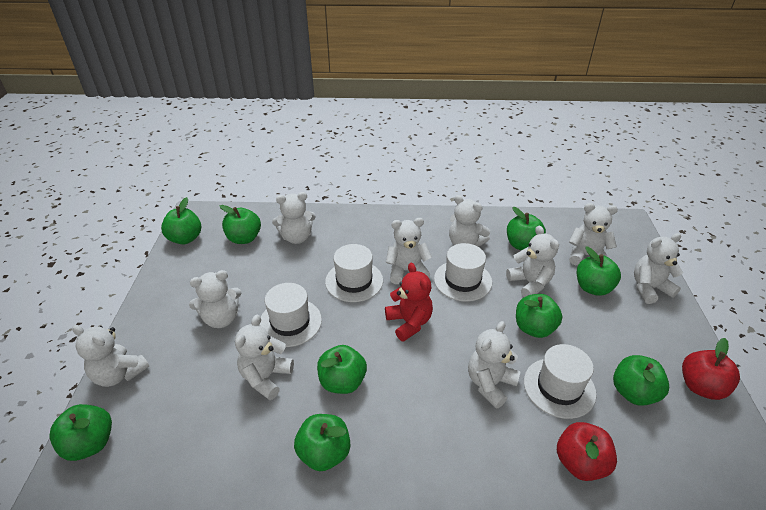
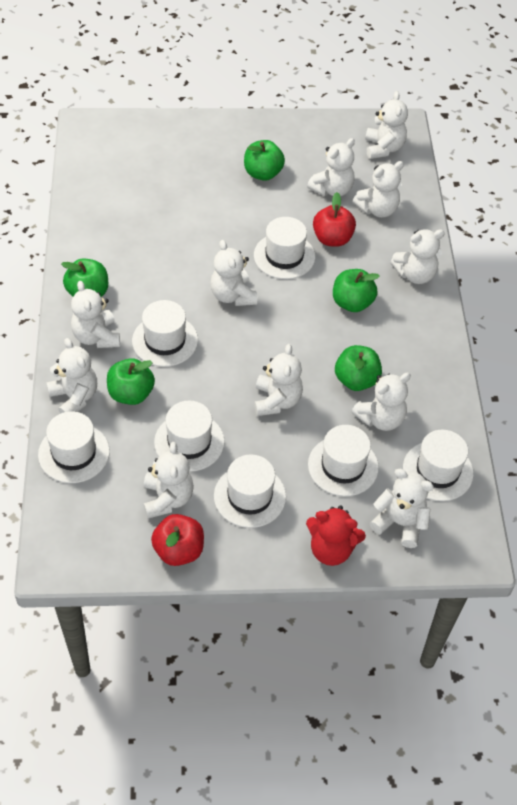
green apple: [50,404,112,461] [161,197,201,244] [220,205,261,244] [294,414,350,471] [317,345,367,394] [507,207,546,250] [516,294,562,338] [577,247,621,296] [613,355,669,406] = 9 -> [61,259,108,297] [107,358,155,405] [244,140,285,181] [333,269,380,312] [335,345,382,391] = 5
white hat: [260,283,322,347] [325,244,383,302] [434,243,492,301] [524,344,596,419] = 4 -> [38,411,110,483] [132,300,198,367] [154,401,225,472] [214,454,286,528] [254,217,315,279] [308,425,379,496] [403,430,474,501] = 7
white teddy bear: [72,325,149,387] [189,270,241,328] [235,315,294,400] [272,192,316,244] [386,218,432,284] [449,195,490,247] [468,321,521,409] [506,226,559,297] [569,203,618,265] [634,233,683,304] = 10 -> [46,338,97,414] [71,281,120,348] [144,442,194,519] [210,240,257,306] [254,344,303,416] [307,138,355,196] [352,373,411,431] [353,161,404,218] [365,91,408,159] [370,469,434,548] [390,229,445,284] = 11

